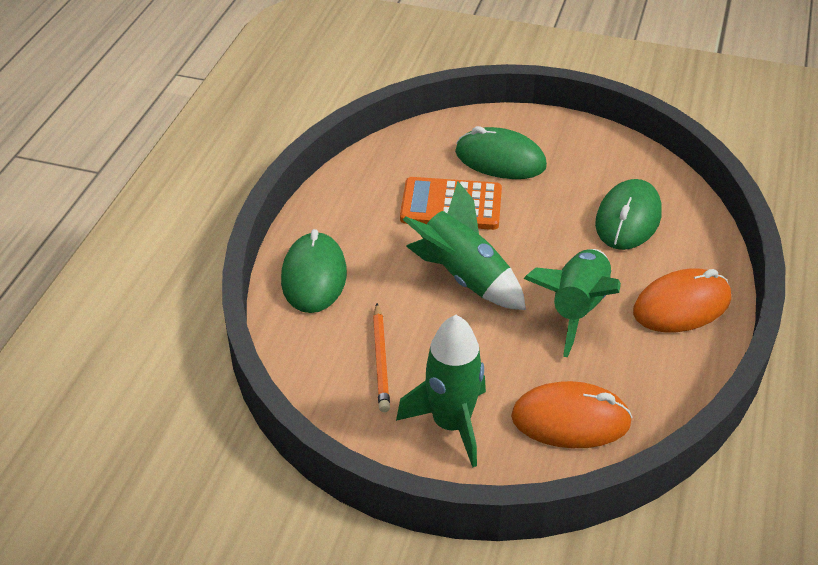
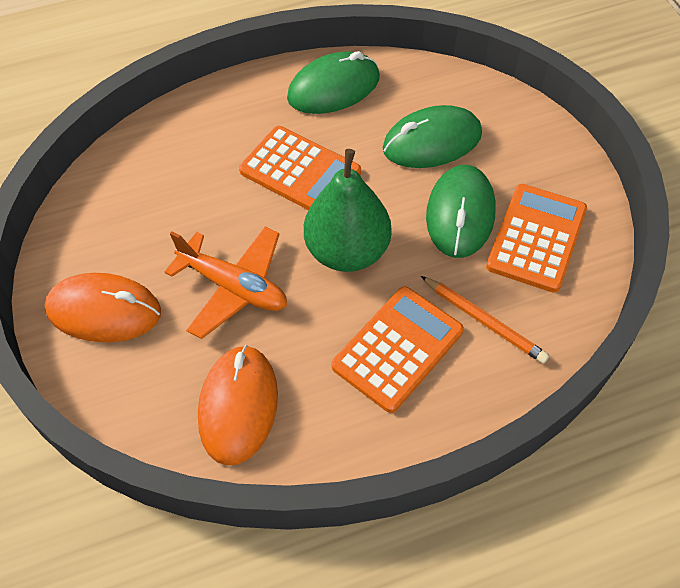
green pear: none = 0 -> [304,149,391,272] = 1
green rocket: [396,315,486,468] [403,181,526,310] [524,249,621,357] = 3 -> none = 0
orange calculator: [400,177,502,230] = 1 -> [239,126,361,210] [332,286,464,413] [486,184,587,293] = 3
orange plane: none = 0 -> [165,227,287,339] = 1

